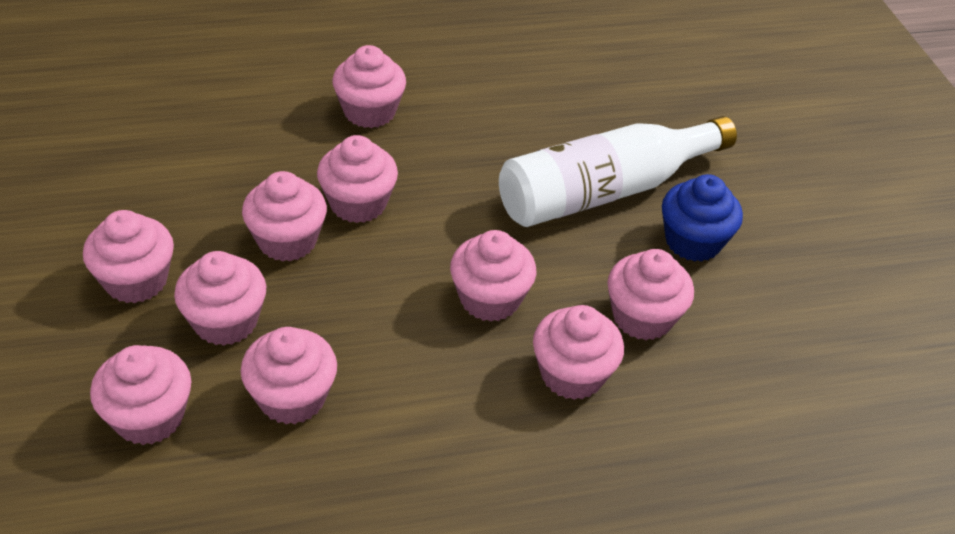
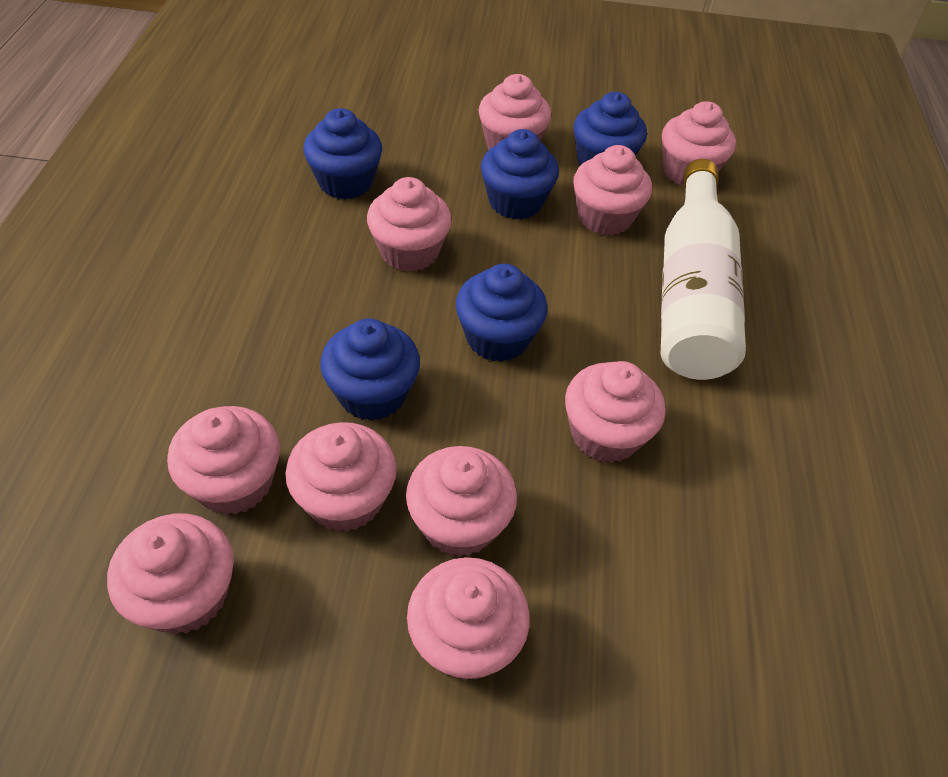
blue cupcake: [662,174,743,262] = 1 -> [303,108,382,199] [321,318,420,421] [456,264,547,362] [481,129,559,220] [573,92,647,166] = 5

